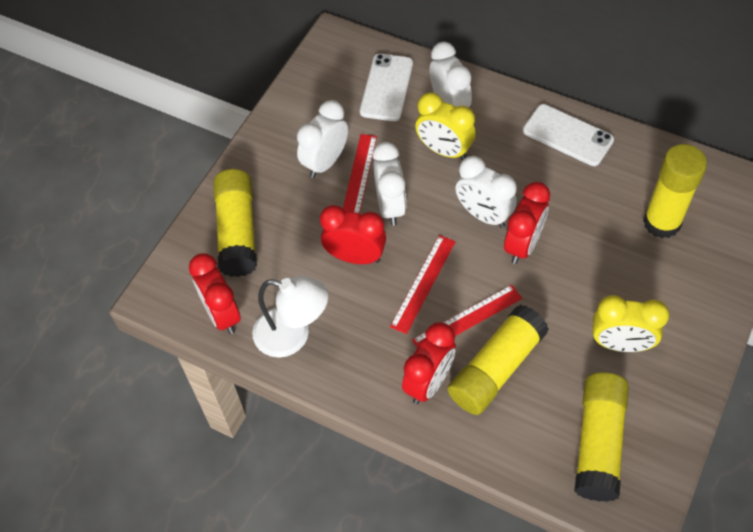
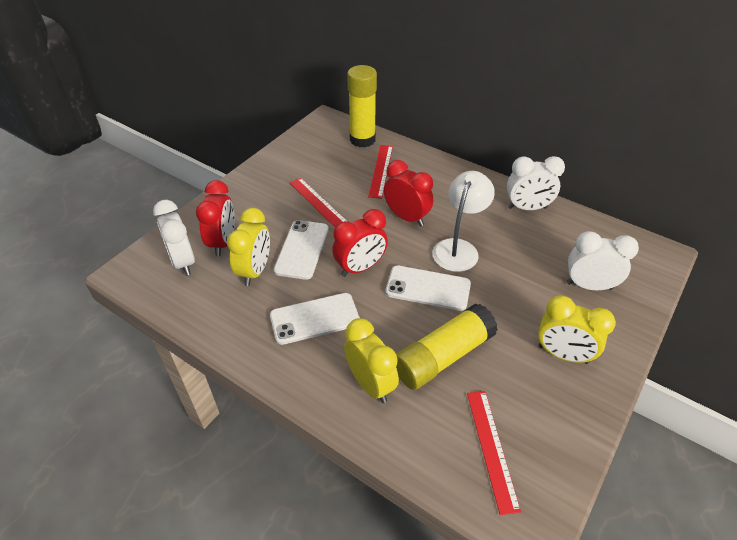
red clock: [189,253,241,334] [320,205,386,264] [402,322,456,404] [504,182,550,264] = 4 -> [196,180,235,256] [332,209,388,277] [384,160,433,226] = 3
white clock: [297,100,348,178] [372,142,406,226] [429,42,472,108] [455,156,517,228] = 4 -> [153,200,195,276] [507,156,565,210] [567,231,639,290] = 3
white phone: [360,54,413,121] [523,104,614,166] = 2 -> [270,293,360,345] [274,220,329,280] [385,265,471,311] = 3
yellow clock: [415,92,476,160] [592,295,669,352] = 2 -> [227,208,270,286] [344,318,399,403] [538,295,616,364] = 3
yellow glue stick: [213,169,257,277] [448,305,549,415] [574,372,629,502] [643,144,707,238] = 4 -> [347,65,377,147] [396,303,498,390] = 2

